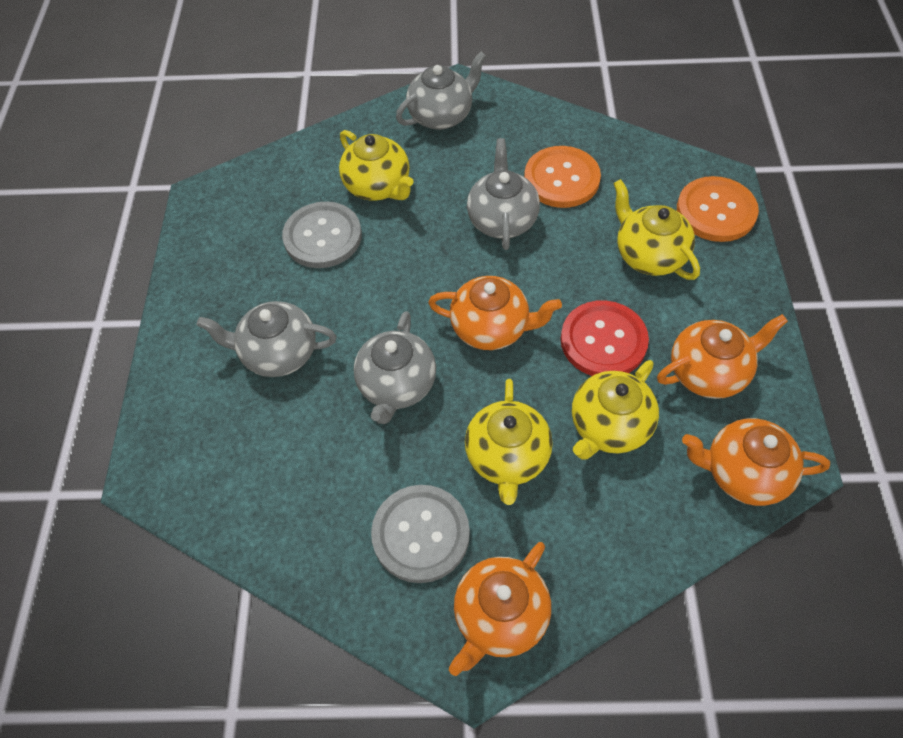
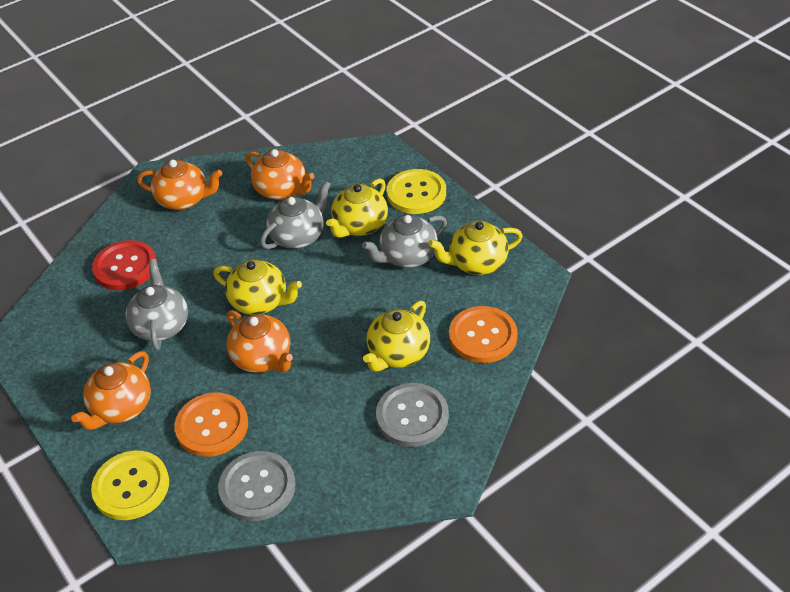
grey teapot: [197,301,337,377] [354,311,436,424] [396,51,487,130] [467,138,540,250] = 4 -> [125,259,188,350] [260,181,331,249] [362,214,447,268] = 3
yellow button: none = 0 -> [91,450,169,520] [387,169,446,214] = 2

